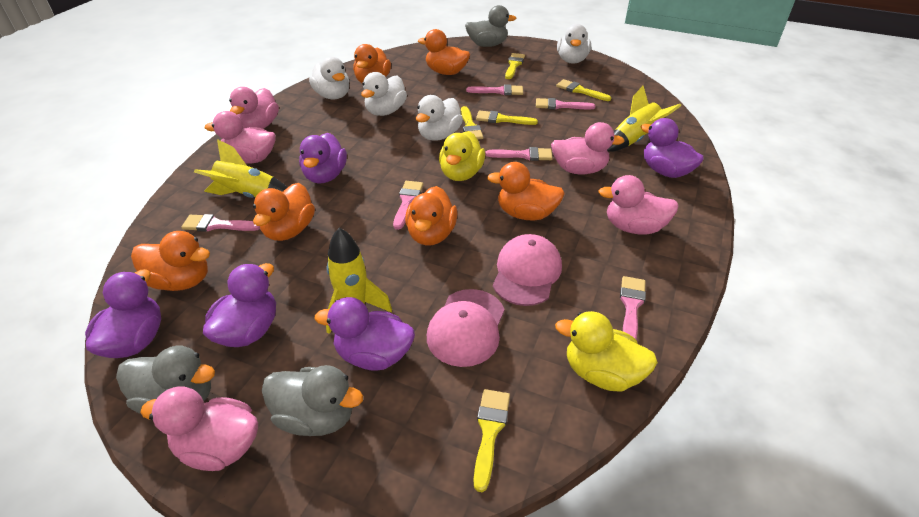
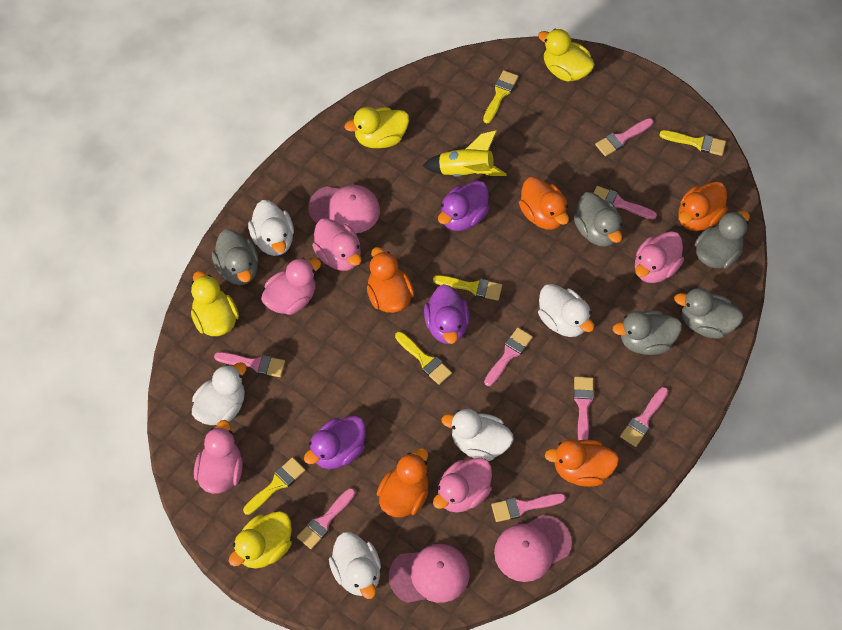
grey duck: [116,345,215,414] [262,365,363,436] [465,5,516,47] = 3 -> [212,229,259,285] [574,192,622,247] [613,311,682,355] [674,288,744,339] [695,211,750,269] = 5
orange duck: [131,231,210,291] [253,183,315,241] [353,44,391,83] [405,186,457,246] [418,29,470,75] [487,162,565,221] = 6 -> [367,247,414,313] [377,448,429,517] [519,177,569,230] [545,439,619,487] [678,182,727,231] = 5
pink brush: [181,214,260,232] [393,181,423,230] [466,85,523,95] [486,147,553,161] [536,98,595,110] [620,276,646,339] = 6 -> [214,352,285,377] [297,488,355,549] [484,328,533,386] [491,493,566,522] [574,377,594,440] [594,186,657,219] [595,118,653,156] [620,387,668,447] = 8
pink cap: [427,289,505,367] [493,234,562,306] = 2 -> [308,185,380,234] [389,544,470,603] [494,515,572,582] = 3
purple duck: [85,269,161,358] [203,263,276,347] [299,133,347,184] [315,297,415,371] [641,118,704,178] = 5 -> [304,416,366,469] [424,284,470,344] [438,181,490,231] = 3
white duck: [309,57,350,100] [361,72,407,116] [416,95,463,141] [557,24,591,64] = 4 -> [192,362,247,425] [248,200,294,256] [329,532,381,599] [441,409,514,461] [538,284,594,337] = 5
yellow duck: [439,131,485,181] [555,311,658,392] = 2 -> [191,271,239,336] [229,511,292,569] [345,107,409,148] [538,29,595,82] = 4
yellow rocket: [194,139,288,198] [326,228,392,334] [607,86,682,152] = 3 -> [422,130,507,177] = 1

